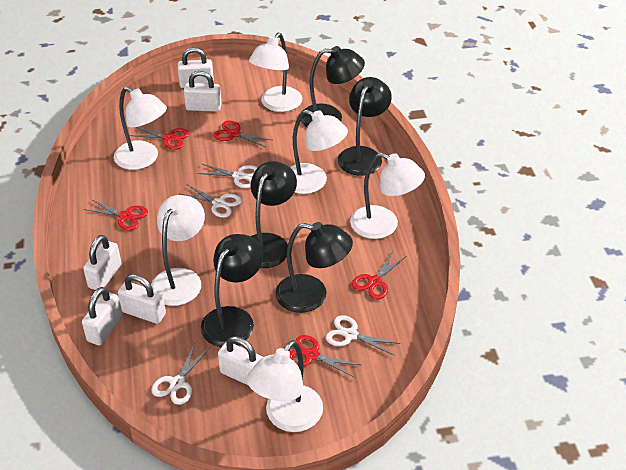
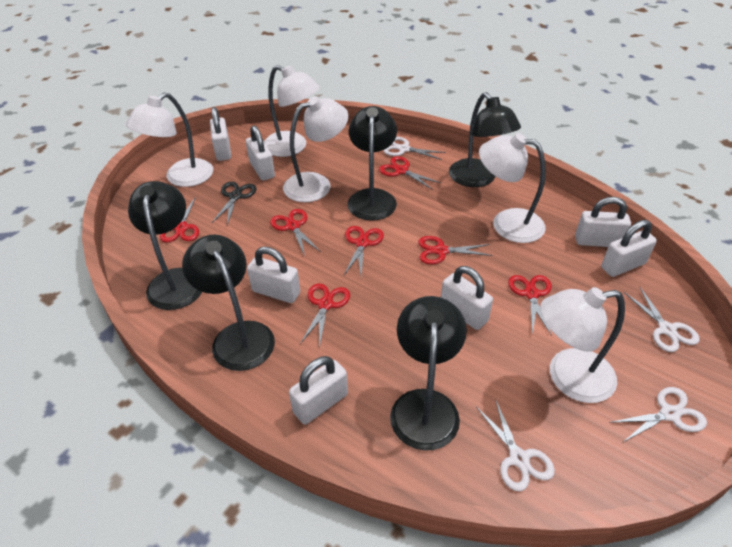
black scissors: none = 0 -> [212,182,256,225] = 1
red scissors: [83,199,148,231] [129,127,189,149] [213,121,271,148] [290,335,360,378] [352,251,406,300] = 5 -> [160,197,199,242] [270,209,321,256] [300,284,350,348] [344,226,384,277] [379,156,441,189] [418,236,493,264] [508,275,552,336] = 7
white lamp: [114,87,167,170] [151,195,205,306] [247,340,323,432] [249,33,302,112] [290,110,348,194] [350,153,425,239] = 6 -> [126,93,213,187] [264,65,319,157] [283,96,348,202] [479,133,546,243] [540,287,625,403] = 5
white padlock: [82,287,123,345] [83,235,121,290] [118,274,166,324] [178,47,214,88] [184,71,222,112] [218,336,263,386] = 6 -> [210,107,231,161] [246,126,275,181] [247,247,300,303] [289,356,348,424] [441,266,493,330] [575,197,631,247] [601,220,657,277] = 7

